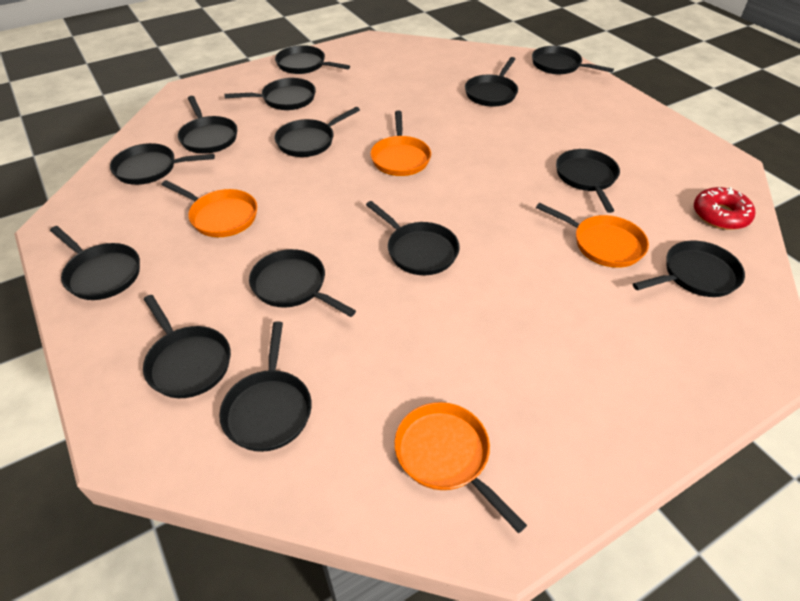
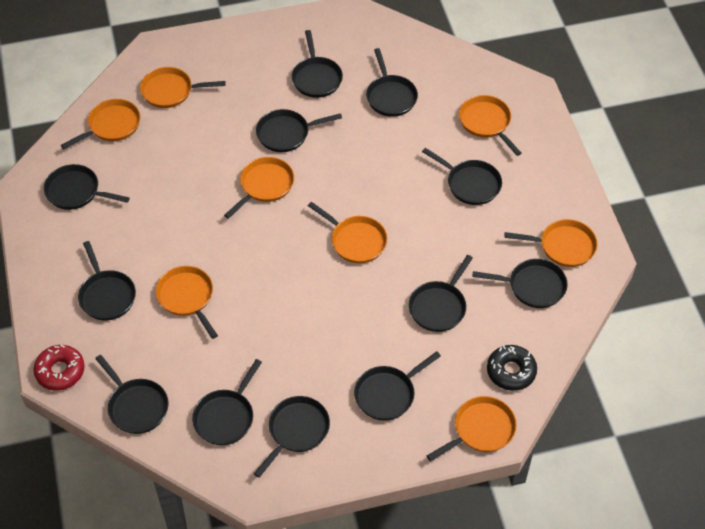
black donut: none = 0 -> [487,345,537,391] = 1
black pan: [50,226,140,300] [110,143,215,185] [143,295,231,398] [178,96,237,154] [219,321,312,452] [224,78,316,110] [249,249,356,317] [274,107,360,157] [275,45,350,74] [366,201,460,275] [465,57,518,107] [532,46,614,74] [556,149,620,213] [633,240,745,297] = 14 -> [44,164,130,210] [78,241,136,321] [95,355,168,434] [192,359,262,445] [254,396,330,478] [256,109,342,152] [292,30,343,98] [354,351,441,421] [366,48,418,117] [409,255,473,332] [422,148,502,205] [473,259,567,308] = 12
orange pan: [162,180,257,237] [370,111,431,176] [394,402,527,533] [536,203,649,268] = 4 -> [61,99,140,149] [140,67,226,108] [156,266,218,339] [224,157,294,219] [308,202,387,263] [427,396,517,461] [459,95,521,156] [504,219,598,267] = 8

